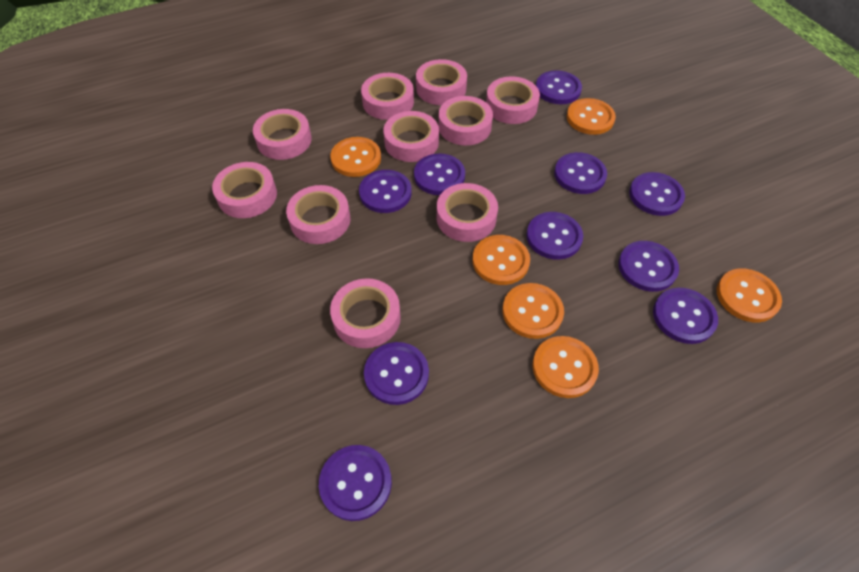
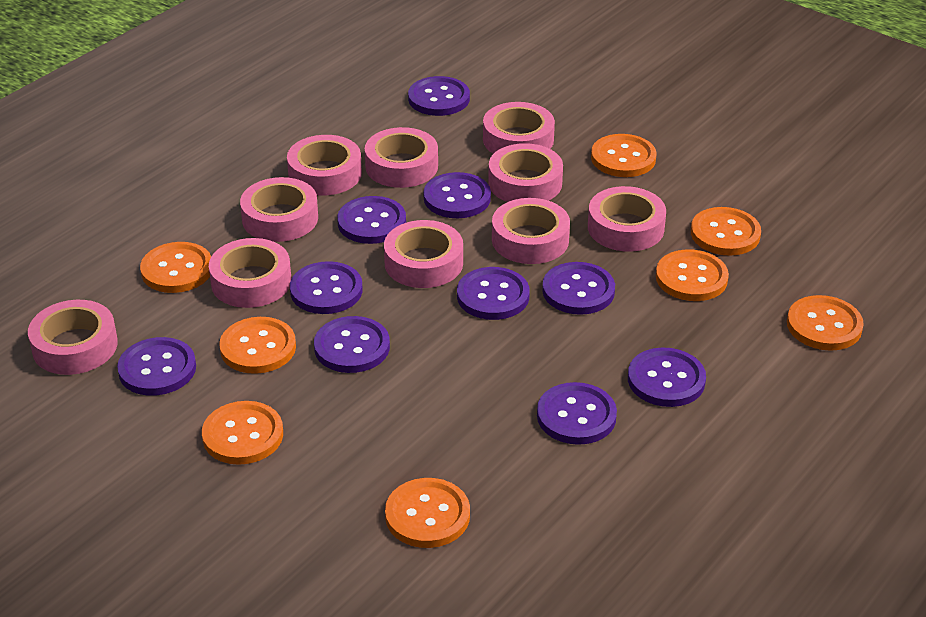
orange button: [330,137,381,177] [472,235,530,285] [502,283,564,339] [532,336,599,398] [566,98,616,135] [717,268,782,322] = 6 -> [140,242,211,293] [202,401,283,465] [219,317,296,374] [385,478,470,548] [591,134,657,177] [656,250,729,301] [691,207,761,256] [787,295,864,351] = 8

